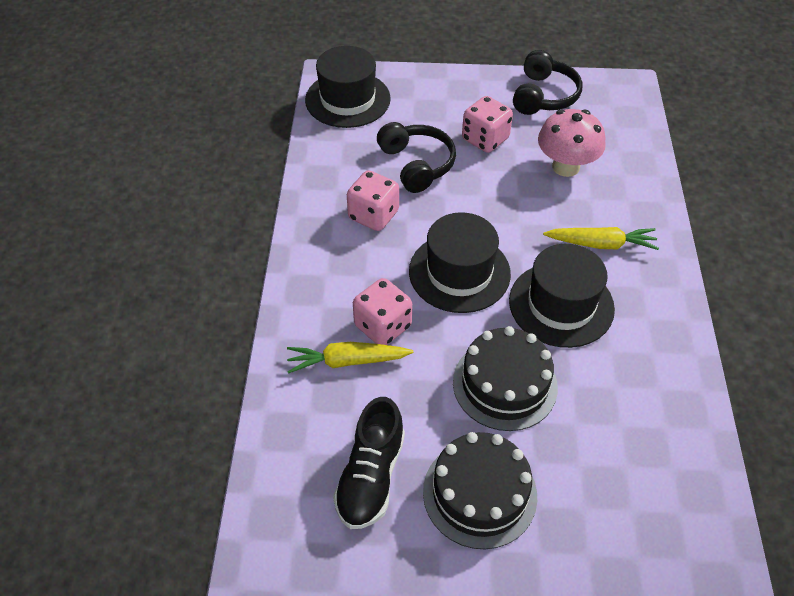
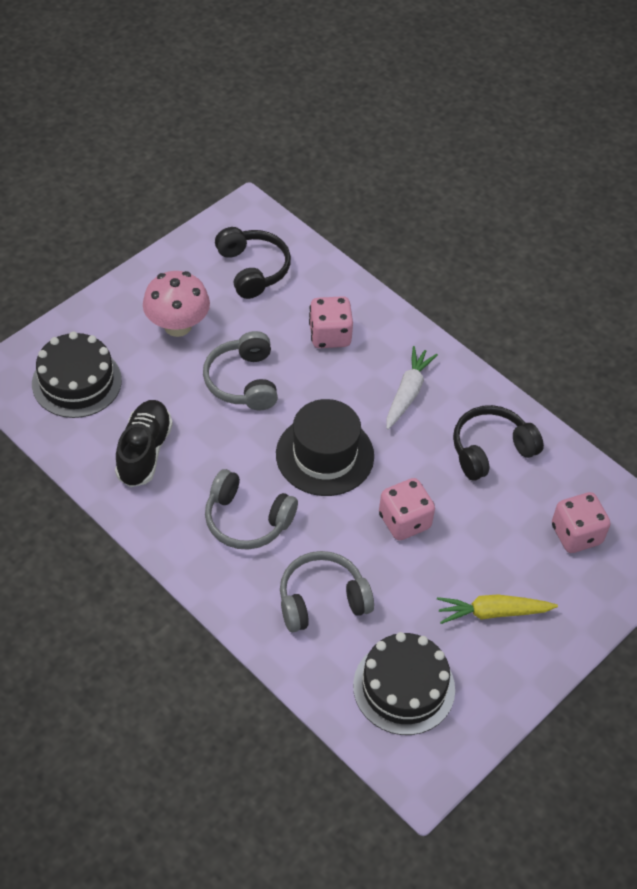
black hat: [305,46,391,128] [409,212,511,313] [509,244,615,348] = 3 -> [276,399,374,496] = 1
grey headphones: none = 0 -> [203,331,278,410] [205,469,298,550] [280,551,374,632] = 3
white carrot: none = 0 -> [387,346,438,430] = 1
yellow carrot: [287,342,413,374] [543,227,659,250] = 2 -> [437,595,558,624] = 1

